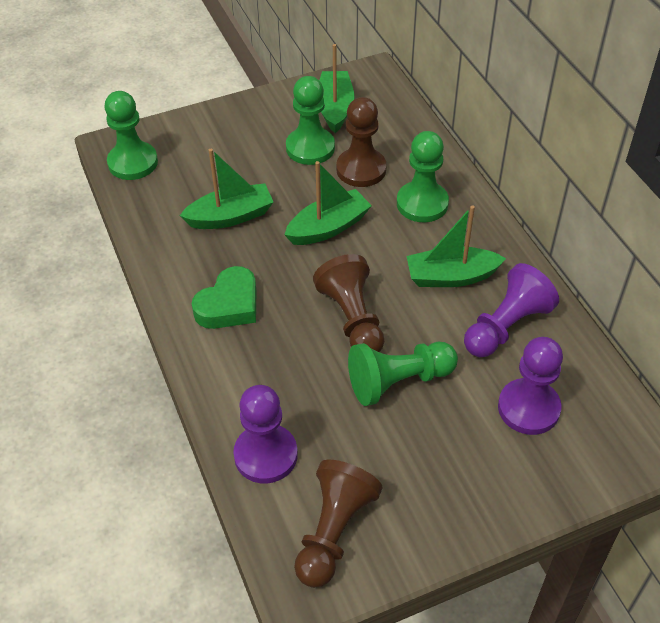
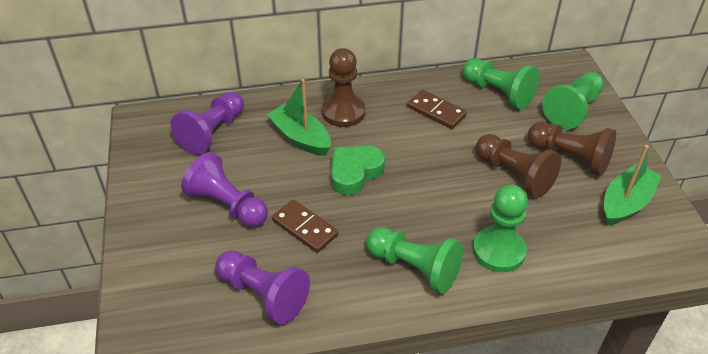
brown domino: none = 0 -> [272,199,339,253] [407,90,467,129] = 2
green boat: [180,149,273,229] [284,161,372,245] [319,44,355,133] [406,205,506,287] = 4 -> [267,79,331,156] [604,145,661,225] = 2

